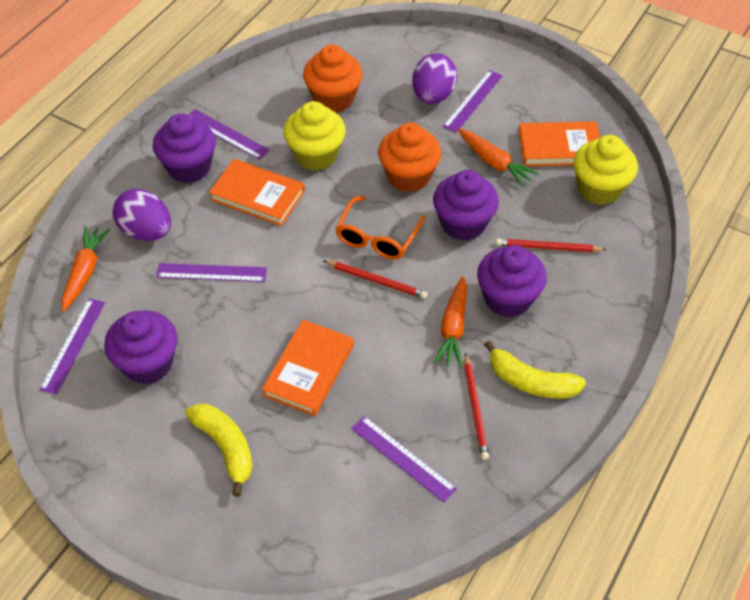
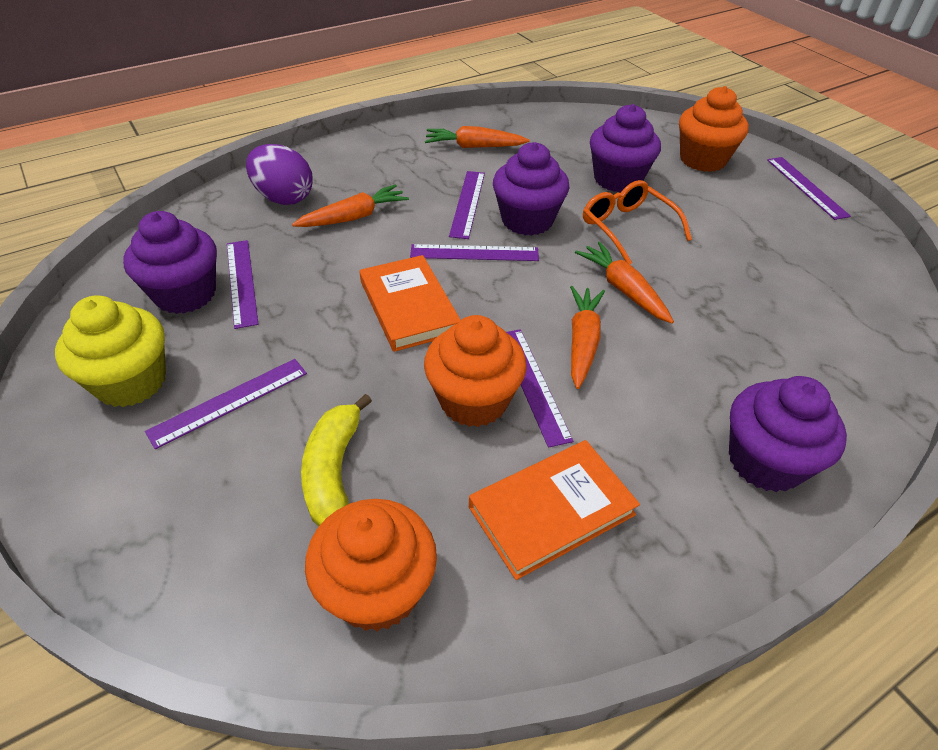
orange book: [209,159,305,226] [262,320,354,416] [519,121,600,166] = 3 -> [360,255,460,352] [469,440,640,580] = 2
orange carrot: [62,226,110,312] [434,276,467,368] [458,128,539,187] = 3 -> [292,184,409,227] [425,126,530,148] [570,286,605,389] [575,242,674,324] = 4
orange cupcake: [303,45,362,112] [378,123,442,192] = 2 -> [305,499,437,631] [424,315,527,427] [679,86,749,172] = 3
purple egg: [113,189,171,241] [412,53,457,104] = 2 -> [246,144,313,205] = 1
purple ruler: [39,298,105,395] [156,263,267,282] [188,109,270,160] [351,416,457,502] [443,70,503,133] = 5 -> [145,359,307,449] [227,240,258,329] [410,244,539,261] [449,171,485,239] [506,329,574,448] [767,157,851,220] = 6
red pencil: [323,260,428,299] [464,353,489,460] [496,239,607,252] = 3 -> none = 0
yellow banana: [185,404,253,497] [484,340,586,399] = 2 -> [301,394,372,526] = 1
yellow cupcake: [283,101,346,171] [573,135,638,205] = 2 -> [55,295,166,407] = 1

